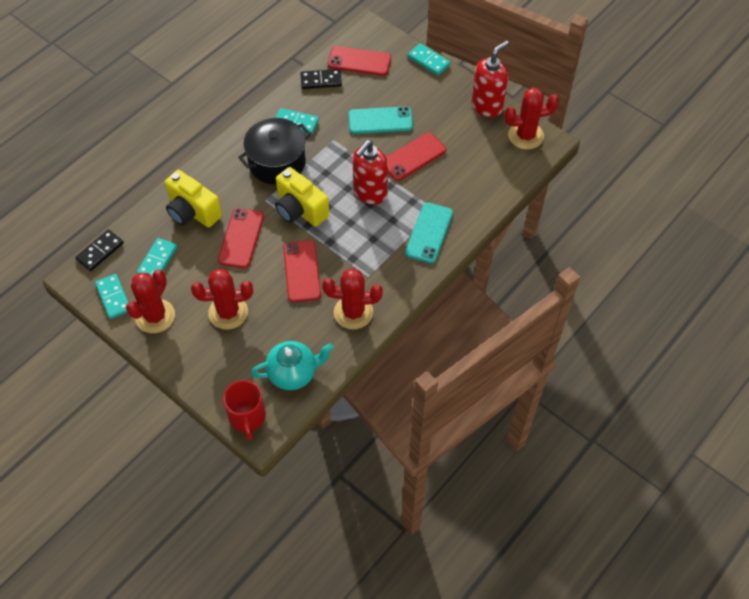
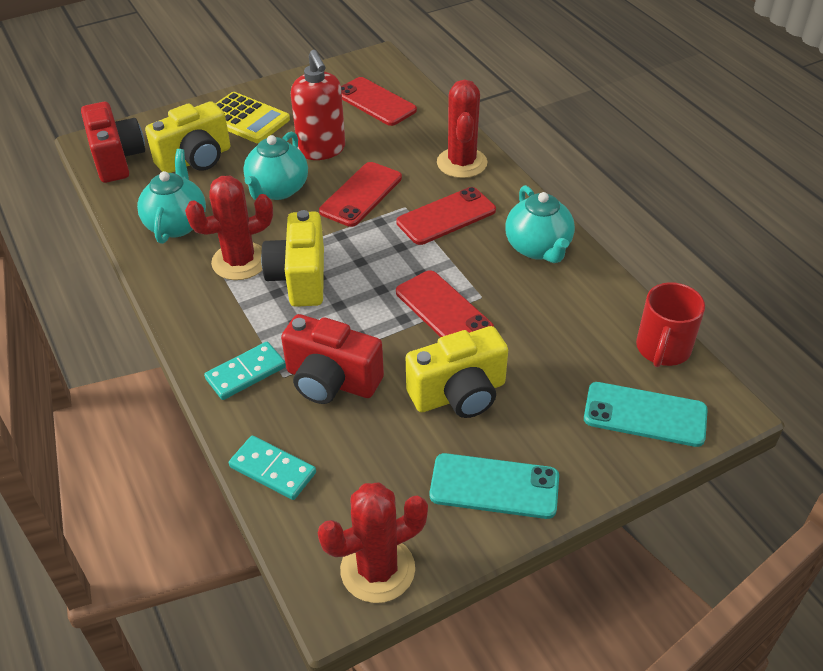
black domino: [75,230,124,271] [300,69,342,89] = 2 -> none = 0
black pot: [238,118,311,185] = 1 -> none = 0
red cactus: [126,269,175,333] [191,269,253,330] [322,268,383,329] [504,88,559,149] = 4 -> [185,176,273,280] [318,483,428,603] [437,79,487,178] = 3
red camera: none = 0 -> [81,102,145,183] [281,314,384,404] = 2
red soap dispenser: [353,140,388,205] [471,41,509,117] = 2 -> [291,50,345,160] = 1
turquoise domino: [95,274,129,319] [137,238,177,277] [276,108,319,134] [408,44,450,75] = 4 -> [204,342,286,400] [229,436,316,500] = 2
turquoise teapot: [251,341,334,390] = 1 -> [137,149,206,244] [243,132,308,200] [505,185,575,263] = 3
yellow calculator: none = 0 -> [215,92,290,143] = 1
yellow camera: [165,170,222,227] [275,167,329,227] = 2 -> [145,101,230,173] [261,210,324,307] [406,326,508,418] = 3

